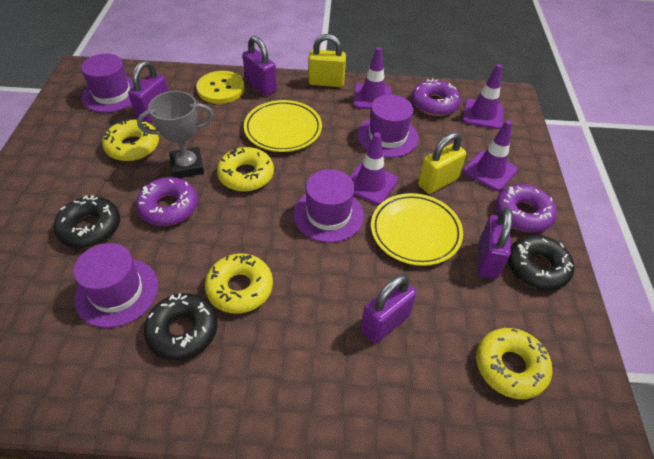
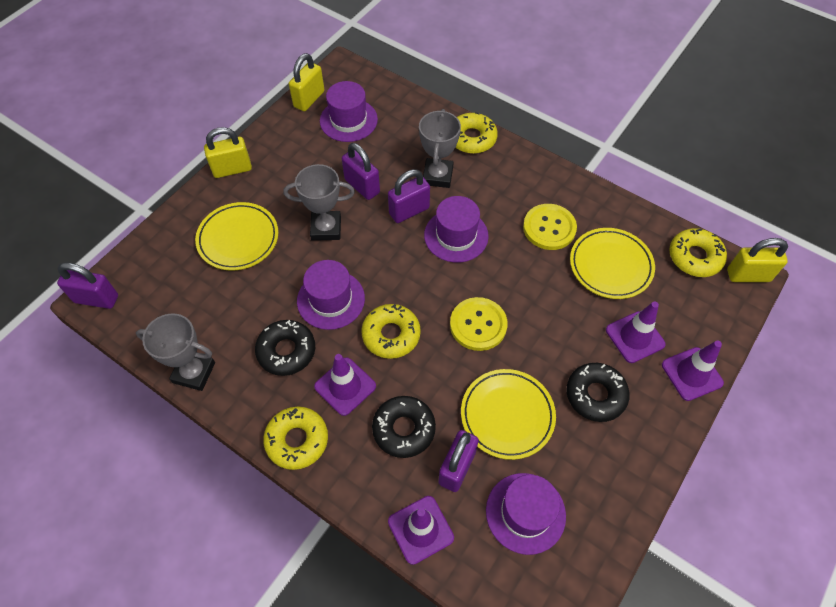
grey trophy: [137,91,214,178] = 1 -> [136,313,215,391] [283,164,355,241] [419,109,461,188] = 3
purple donut: [136,177,198,226] [411,79,461,116] [496,184,557,233] = 3 -> none = 0
yellow button: [196,71,245,104] = 1 -> [450,297,508,351] [523,204,577,250] = 2
yellow padlock: [308,34,346,87] [418,132,466,194] = 2 -> [204,127,252,178] [289,53,325,111] [727,238,788,282] = 3
yellow plate: [244,100,322,152] [371,193,463,266] = 2 -> [195,202,278,270] [461,369,556,460] [570,228,655,299] = 3

